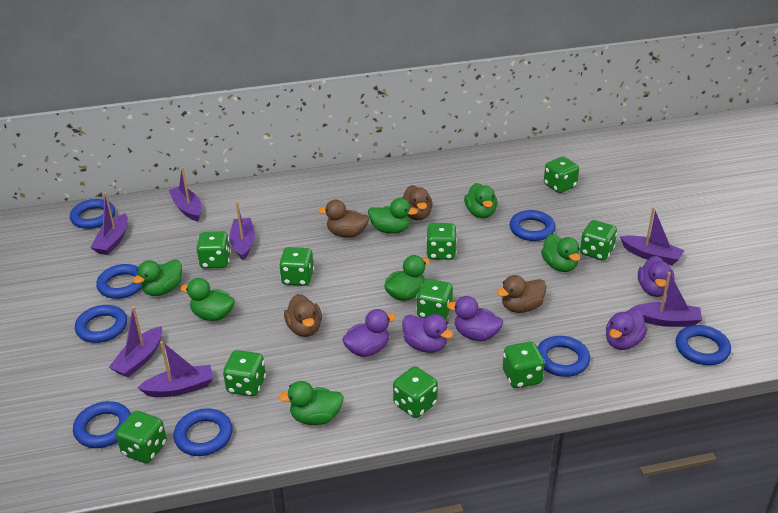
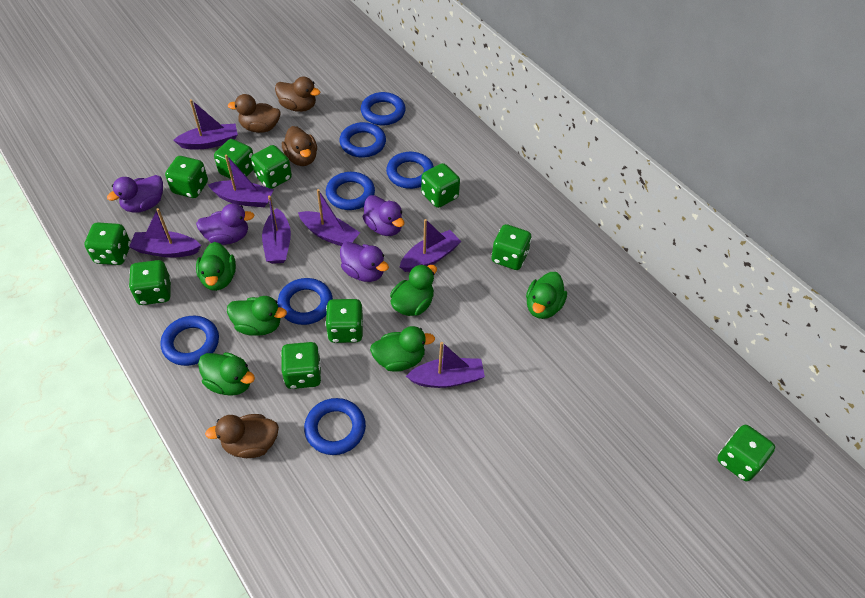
blue ring: [70,199,115,229] [73,401,131,448] [75,305,127,343] [96,264,142,299] [174,408,233,456] [510,210,556,241] [537,336,590,377] [676,325,731,365] = 8 -> [160,316,219,366] [277,278,333,325] [304,398,366,455] [326,172,375,210] [339,122,386,158] [361,92,405,125] [386,152,434,189] = 7
green duck: [133,259,182,296] [180,278,235,321] [278,381,344,425] [368,198,418,234] [384,255,430,301] [464,183,497,218] [541,234,580,272] = 7 -> [196,242,236,291] [198,352,255,396] [227,296,287,336] [370,326,435,372] [390,264,437,316] [526,272,567,319] = 6
purple duck: [342,309,396,357] [402,314,453,353] [447,296,503,341] [606,309,647,350] [638,256,675,297] = 5 -> [107,175,163,213] [196,203,255,245] [340,242,389,282] [363,195,404,236] = 4

